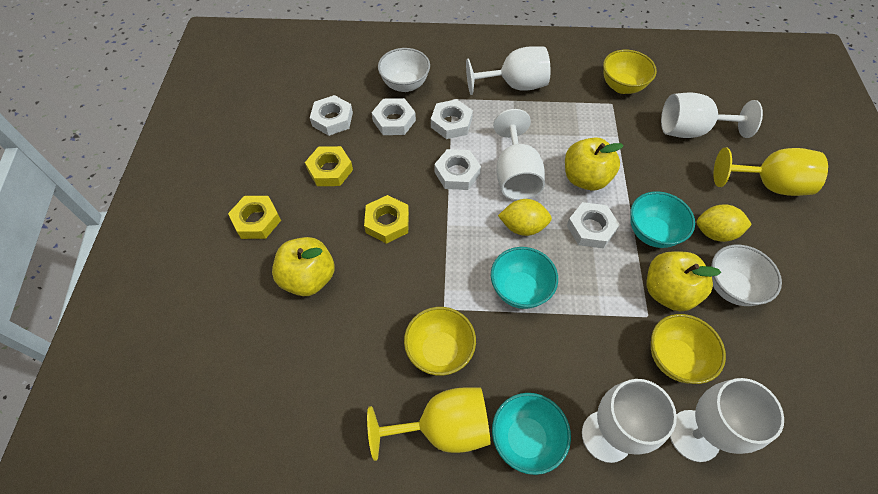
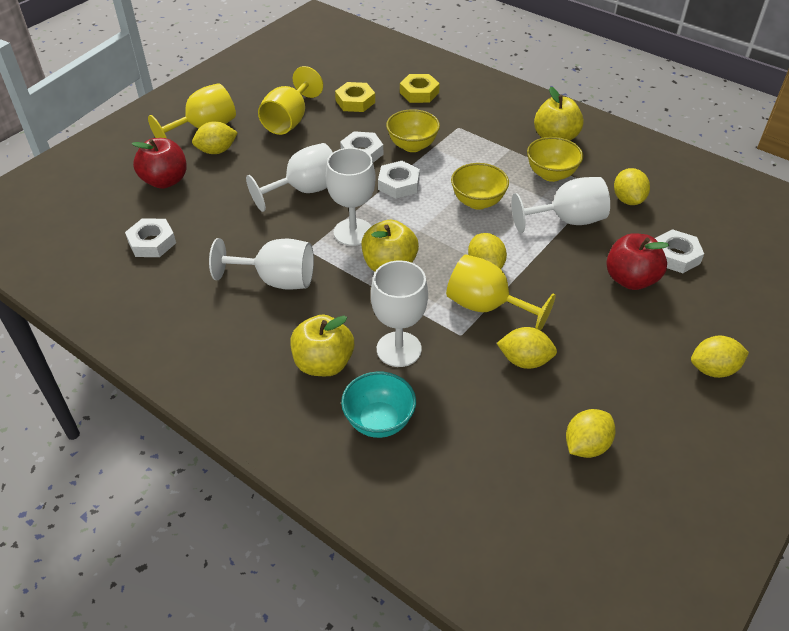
red apple: none = 0 -> [132,138,187,189] [606,233,669,290] = 2
turquoise bowl: [491,247,558,309] [492,393,571,475] [630,191,695,248] = 3 -> [341,371,416,438] = 1
white bowl: [378,48,430,92] [711,245,782,306] = 2 -> none = 0
white nut: [310,95,353,136] [372,98,416,135] [431,99,473,139] [434,149,481,190] [567,202,620,248] = 5 -> [125,218,176,257] [340,131,383,163] [378,161,420,199] [655,229,704,273] = 4
yellow goblet: [367,388,491,461] [714,148,828,196] = 2 -> [148,83,236,138] [258,66,323,135] [446,255,556,331] = 3
yellow lemon: [498,199,552,236] [696,204,752,242] = 2 -> [192,121,238,154] [468,233,507,269] [497,327,557,369] [566,409,615,458] [614,168,650,205] [691,336,749,378] = 6
yellow nut: [228,196,281,239] [305,146,353,186] [364,195,409,244] = 3 -> [335,82,375,112] [400,74,440,103] = 2

